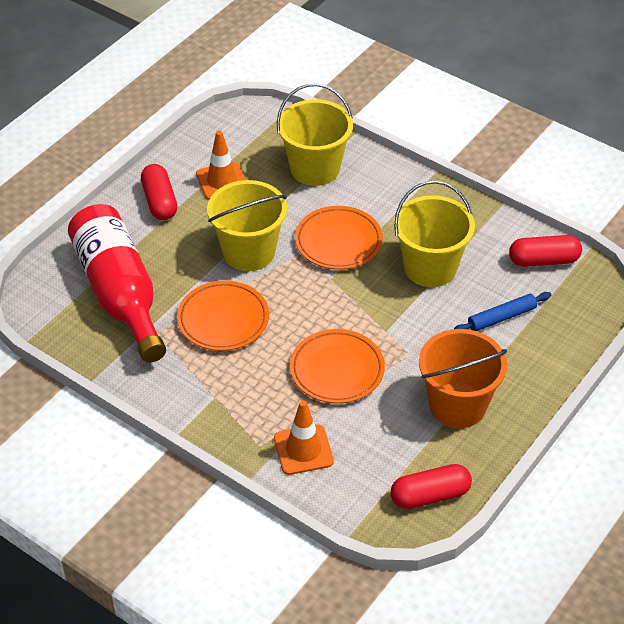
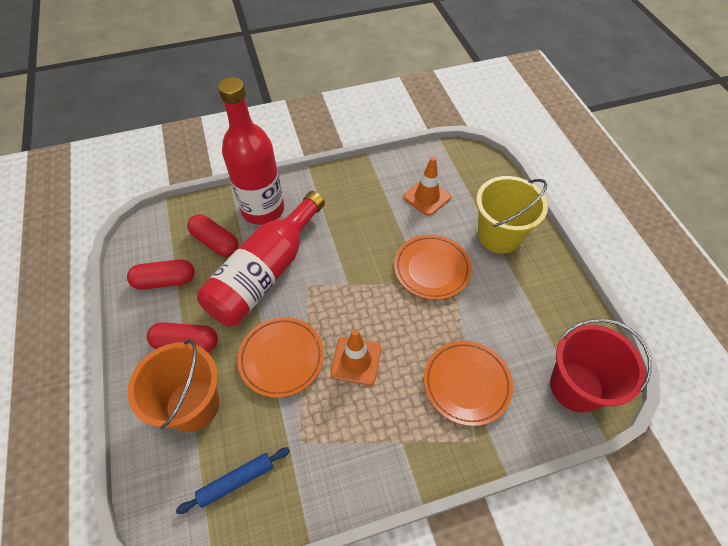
red bottle: [68,204,166,362] = 1 -> [197,191,325,327] [218,77,284,225] = 2
red bucket: none = 0 -> [550,319,652,413] = 1
yellow bucket: [207,180,287,271] [277,83,353,186] [394,180,475,287] = 3 -> [476,176,548,254] = 1

